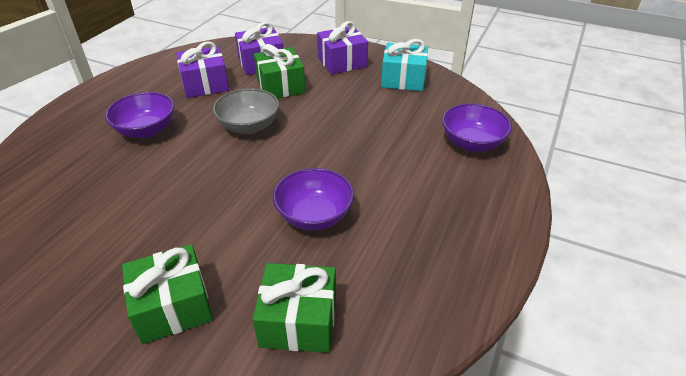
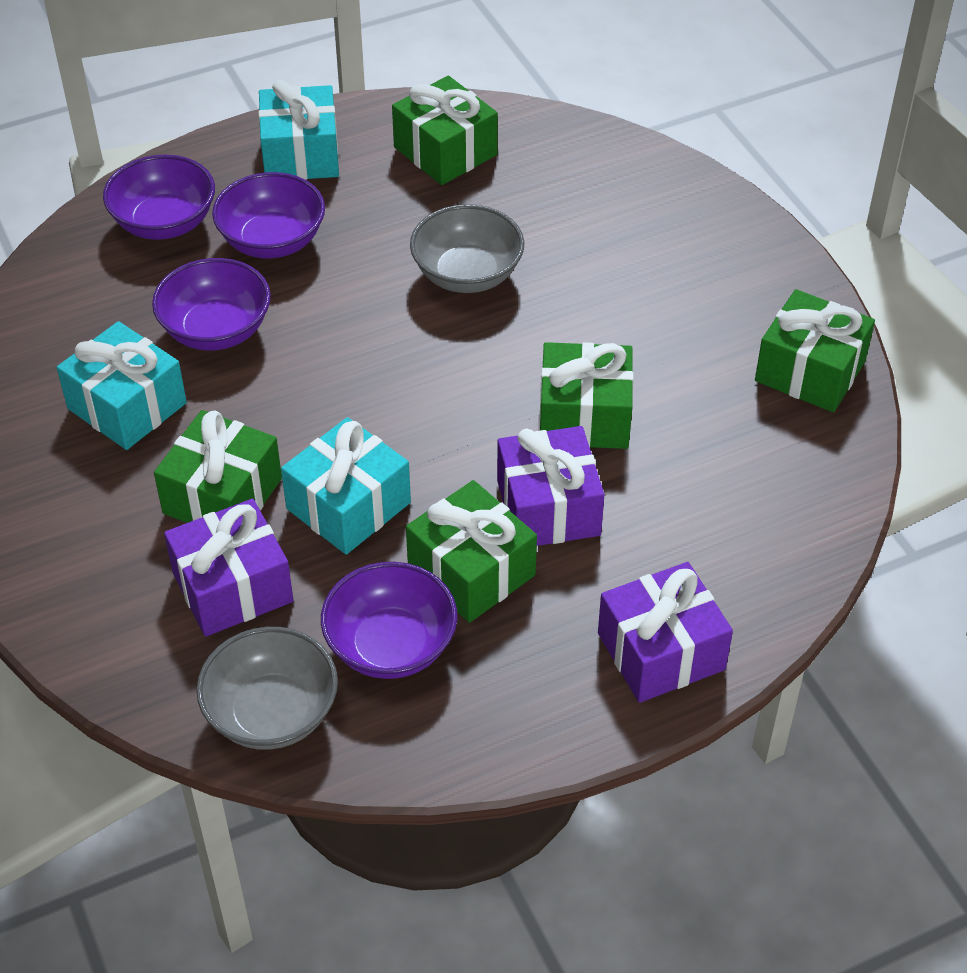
green gift: [122,244,213,344] [253,263,336,353] [254,44,306,98] = 3 -> [154,410,282,523] [392,76,498,185] [406,480,537,623] [540,342,634,449] [755,289,875,412] = 5
grey bowl: [213,88,279,134] = 1 -> [196,627,338,750] [410,204,524,293] = 2
purple bowl: [105,92,174,138] [273,168,354,230] [442,103,512,152] = 3 -> [103,155,215,240] [152,258,271,351] [212,172,325,258] [321,562,457,679] = 4
turquoise gift: [381,39,428,91] = 1 -> [57,321,187,450] [258,80,339,180] [281,417,411,555] = 3

